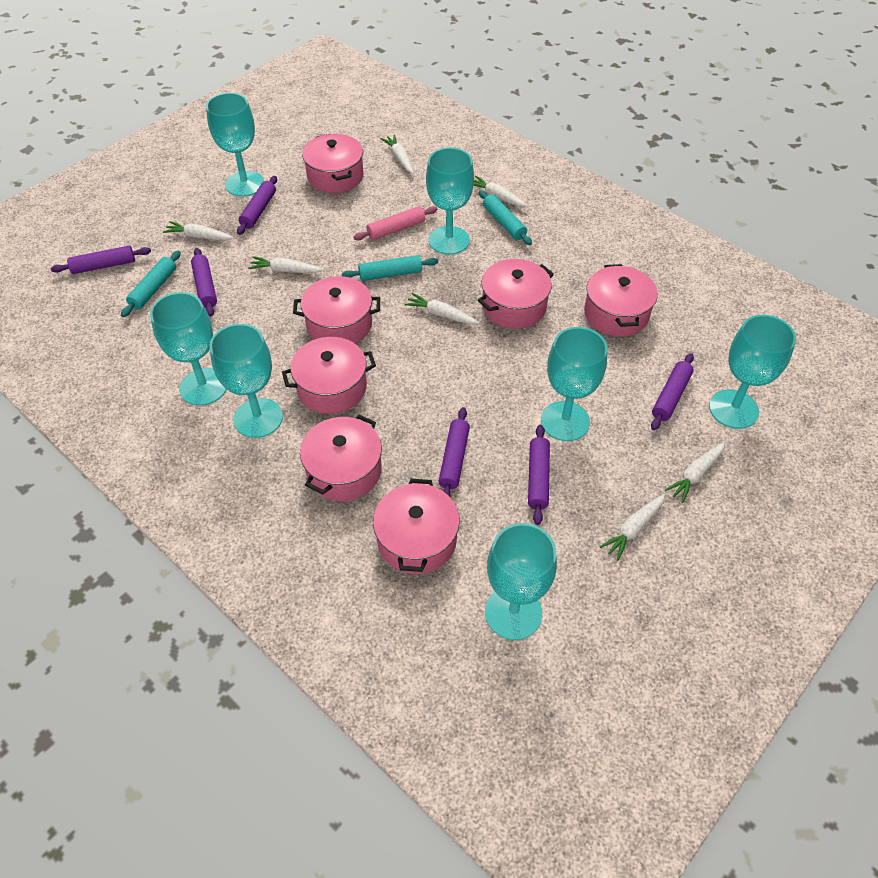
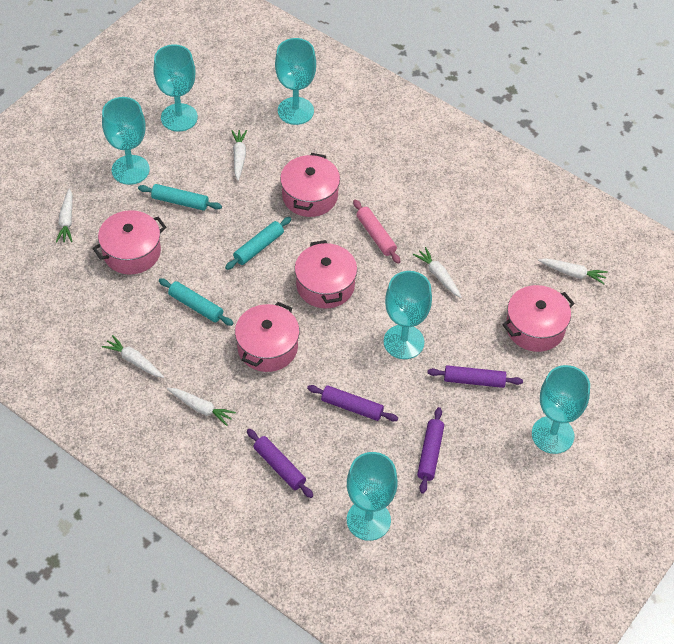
pink pot: [282,337,376,414] [293,276,380,344] [300,415,382,501] [302,134,363,193] [373,479,460,574] [478,259,554,329] [584,264,658,337] = 7 -> [92,210,166,275] [235,302,300,372] [280,153,340,217] [295,240,357,308] [502,285,575,352] = 5
purple rolling pin: [51,245,151,274] [191,248,217,316] [237,176,277,235] [438,407,470,497] [528,425,550,525] [651,353,694,430] = 6 -> [247,429,313,498] [307,385,398,421] [417,407,444,494] [428,365,523,388] = 4
turquoise goblet: [150,292,227,406] [206,93,264,197] [209,324,283,438] [426,147,474,255] [485,523,557,640] [541,327,607,441] [709,315,796,429] = 7 -> [102,97,150,185] [154,44,198,132] [275,38,316,125] [347,452,398,541] [384,271,432,359] [532,365,590,454] = 6
white carrot: [163,221,234,240] [248,256,324,273] [381,134,414,174] [404,293,479,324] [474,176,528,207] [600,494,665,561] [665,442,726,503] = 7 -> [56,188,73,243] [102,335,164,378] [167,388,236,426] [231,130,247,181] [413,247,462,298] [538,258,608,284] = 6

